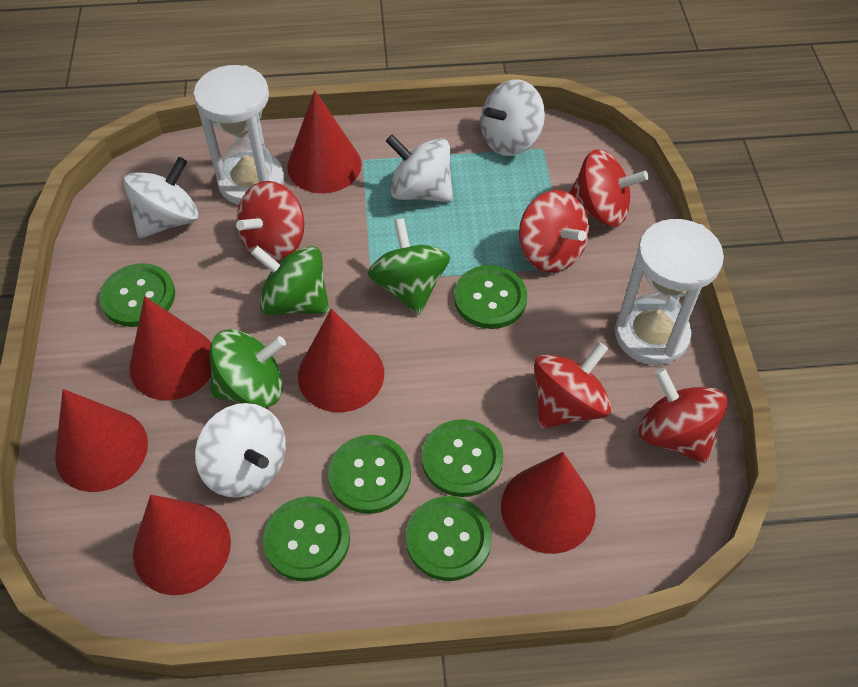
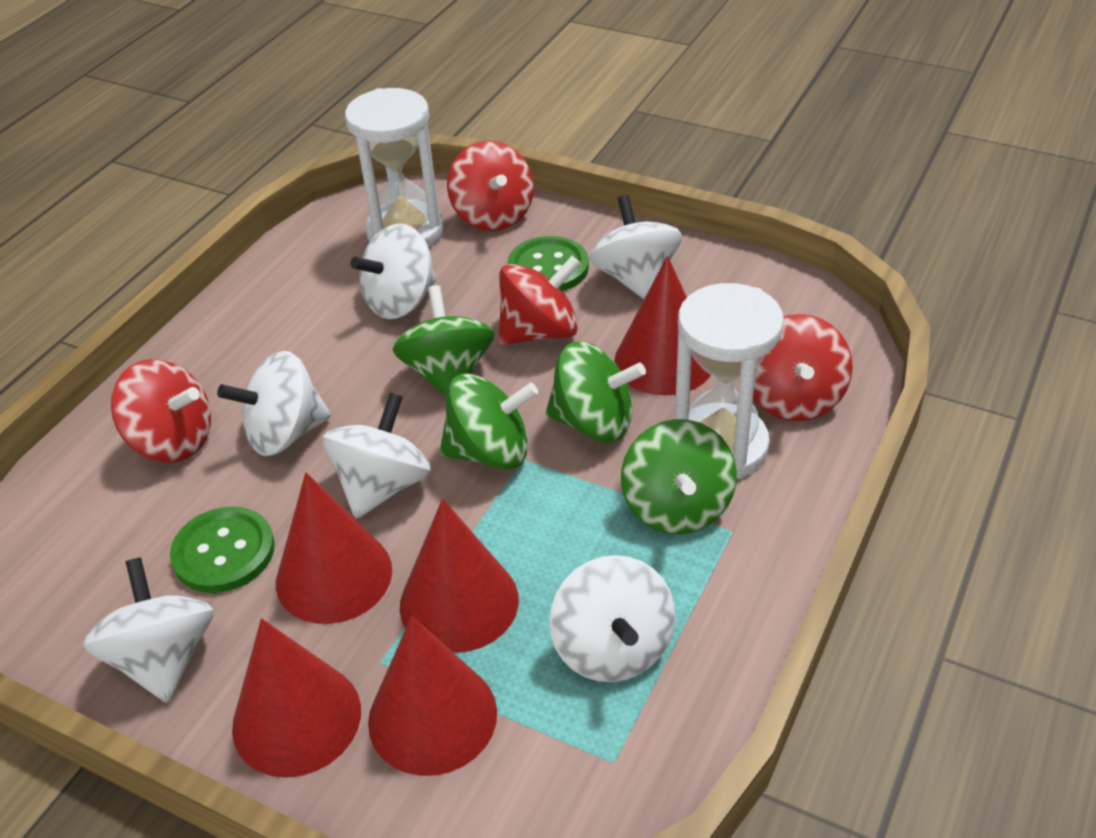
green button: [99,263,175,327] [263,496,350,582] [328,435,411,514] [406,496,492,581] [422,419,504,497] [454,265,527,329] = 6 -> [170,506,275,593] [507,236,589,291] = 2
green spinning top: [210,329,286,408] [251,245,329,315] [368,218,450,315] = 3 -> [393,285,494,396] [440,373,538,469] [546,342,646,442] [621,419,737,534] = 4
red cone: [55,389,148,492] [130,296,211,401] [133,495,231,595] [287,90,362,193] [298,308,384,412] [501,452,596,554] = 6 -> [232,618,361,778] [276,472,392,624] [368,616,497,776] [400,499,519,653] [614,256,711,396] = 5
red spinning top: [236,181,304,262] [519,190,589,273] [534,342,611,429] [569,149,649,227] [638,368,727,463] = 5 -> [111,359,211,462] [447,141,534,231] [499,256,581,345] [753,314,853,421] = 4
white spinning top: [123,157,198,238] [195,403,286,498] [386,135,453,202] [481,80,545,156] = 4 -> [83,557,214,703] [217,351,331,456] [323,393,431,519] [350,223,436,319] [549,555,675,682] [589,195,682,299] = 6

